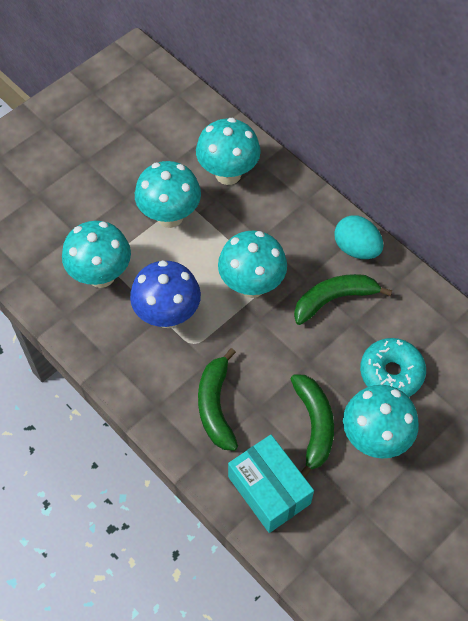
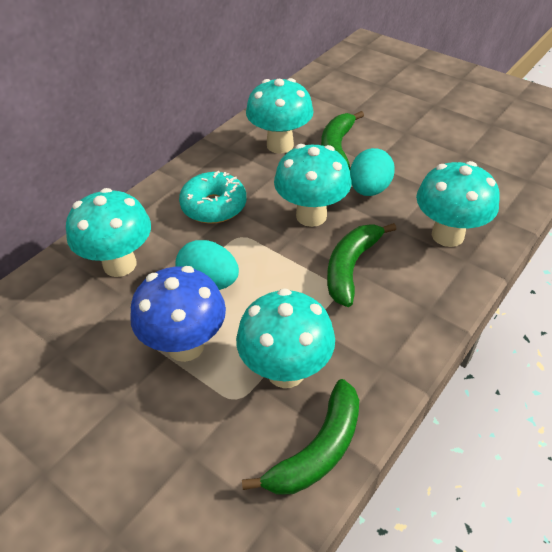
turquoise box: [228,435,314,533] = 1 -> none = 0
turquoise egg: [334,215,384,259] = 1 -> [175,240,239,290] [350,148,395,196] = 2

